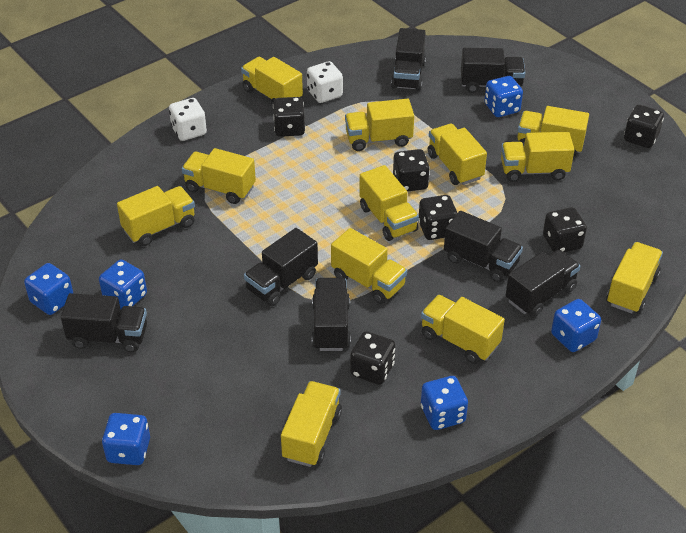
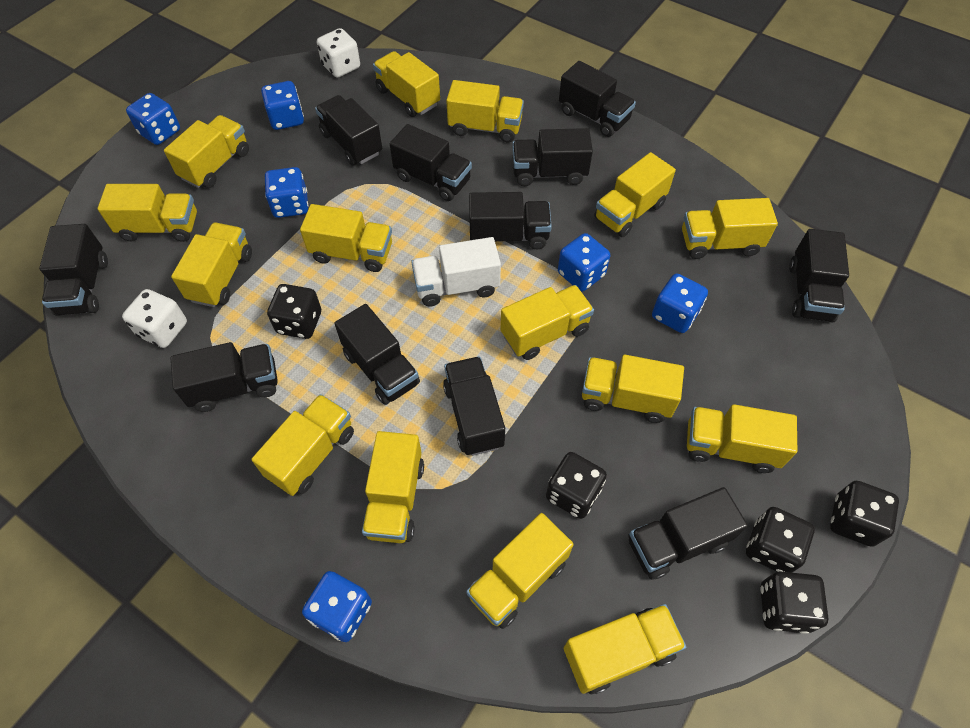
black dice: [273,97,305,137] [350,331,395,385] [393,149,430,192] [419,195,457,240] [543,207,587,252] [624,105,664,148] = 6 -> [267,284,321,339] [546,452,607,519] [746,507,815,573] [760,571,829,634] [830,481,899,547] = 5
black truck: [61,293,147,352] [244,228,318,306] [312,278,351,351] [391,28,426,91] [444,211,523,282] [461,48,525,93] [506,250,581,317] = 7 -> [39,224,108,316] [171,342,278,412] [315,95,382,166] [334,304,420,405] [390,124,472,201] [443,356,505,456] [469,192,552,249] [512,128,593,186] [559,61,636,137] [628,487,748,580] [789,229,849,322] = 11
white truck: none = 0 -> [411,237,501,307] = 1
yellow truck: [117,186,195,246] [182,148,256,204] [241,57,303,107] [281,381,342,467] [331,228,407,304] [345,99,414,151] [359,165,419,241] [421,295,505,364] [428,123,487,185] [501,132,574,182] [517,106,589,157] [606,242,663,314] = 12 -> [97,184,197,242] [164,115,249,188] [171,223,252,307] [251,394,354,496] [300,204,392,272] [362,431,424,543] [373,51,440,117] [446,80,524,142] [466,513,574,629] [500,285,594,360] [564,604,686,694] [582,355,684,423] [594,152,676,237] [682,198,778,259] [687,404,797,473] = 15

